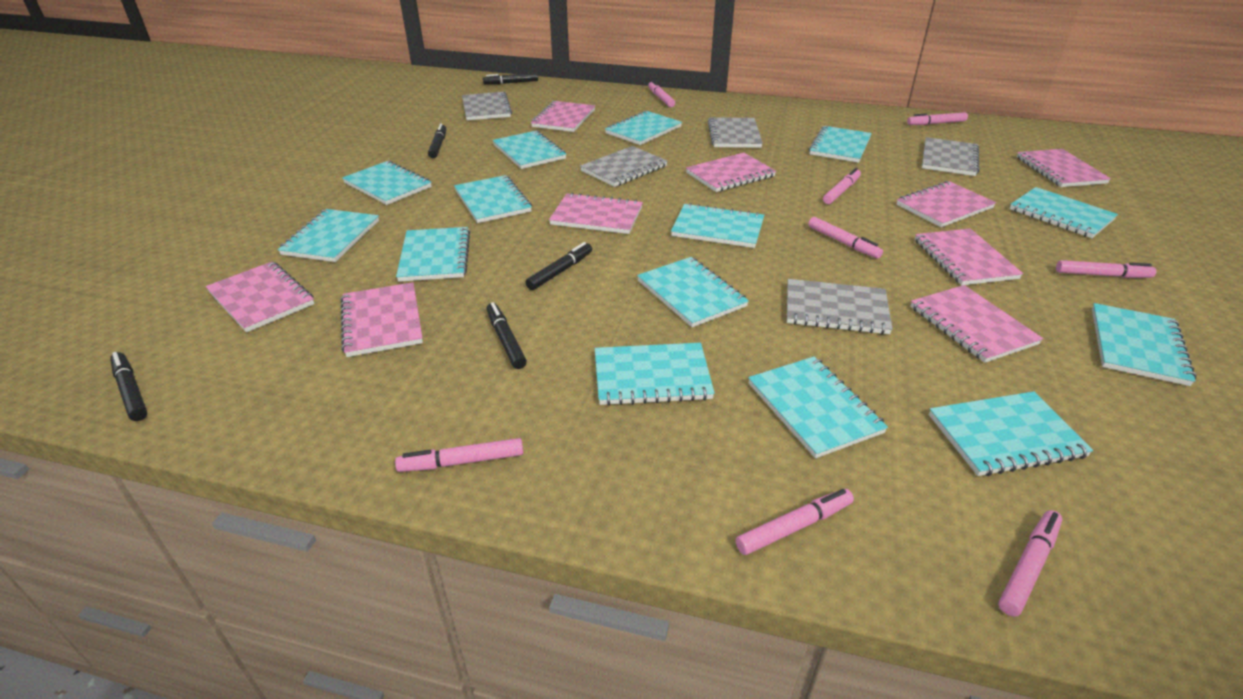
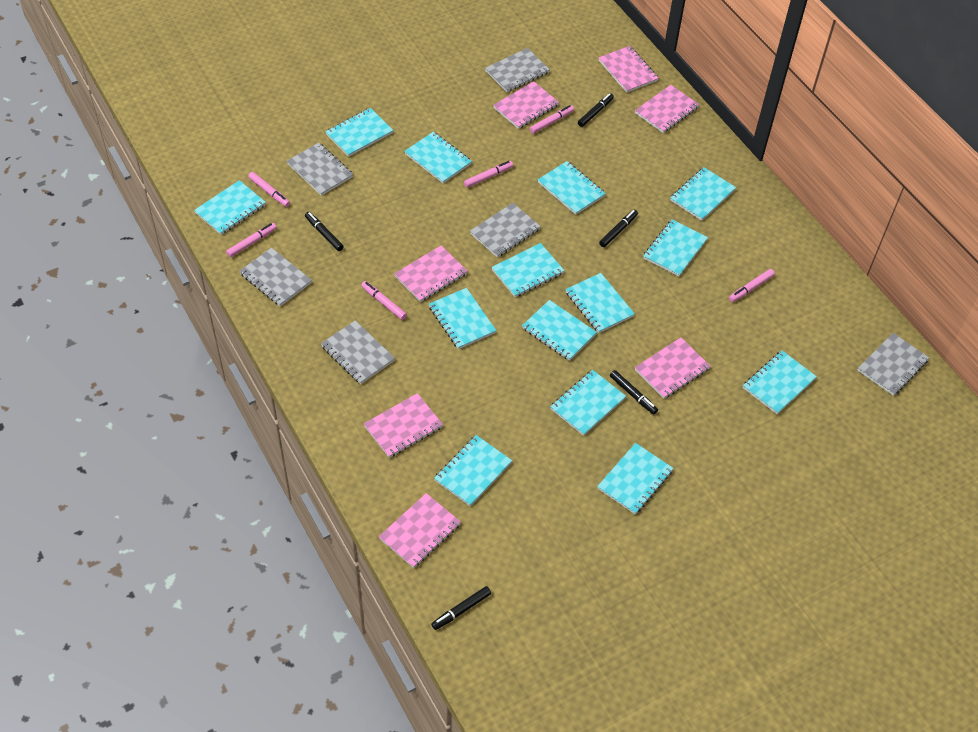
grey notebook: [462,92,512,120] [580,146,668,187] [708,117,763,148] [787,279,893,334] [922,137,979,176] = 5 -> [240,248,312,306] [287,143,353,196] [321,320,395,384] [470,203,541,258] [485,48,550,92] [858,333,929,396] = 6
pink marker: [395,438,523,472] [648,80,675,107] [736,489,854,555] [808,217,883,259] [823,168,861,204] [907,112,968,125] [998,510,1062,617] [1056,260,1156,278] = 8 -> [226,223,277,257] [248,172,290,207] [361,281,407,320] [464,161,513,188] [530,105,574,134] [729,269,775,302] = 6
pink notebook: [206,261,314,333] [341,282,423,357] [531,101,595,132] [549,192,643,234] [686,153,776,192] [896,181,996,227] [910,285,1043,363] [915,229,1023,285] [1017,149,1111,187] = 9 -> [364,393,443,458] [379,493,461,568] [394,245,467,302] [493,81,559,129] [599,46,659,93] [635,85,699,133] [635,337,711,399] = 7

